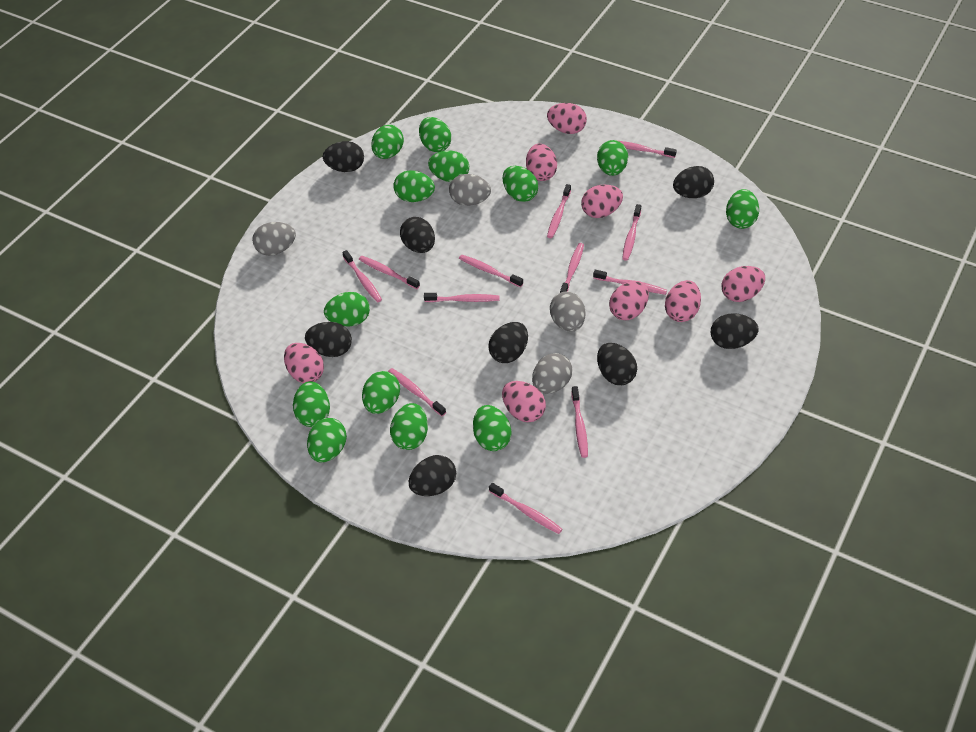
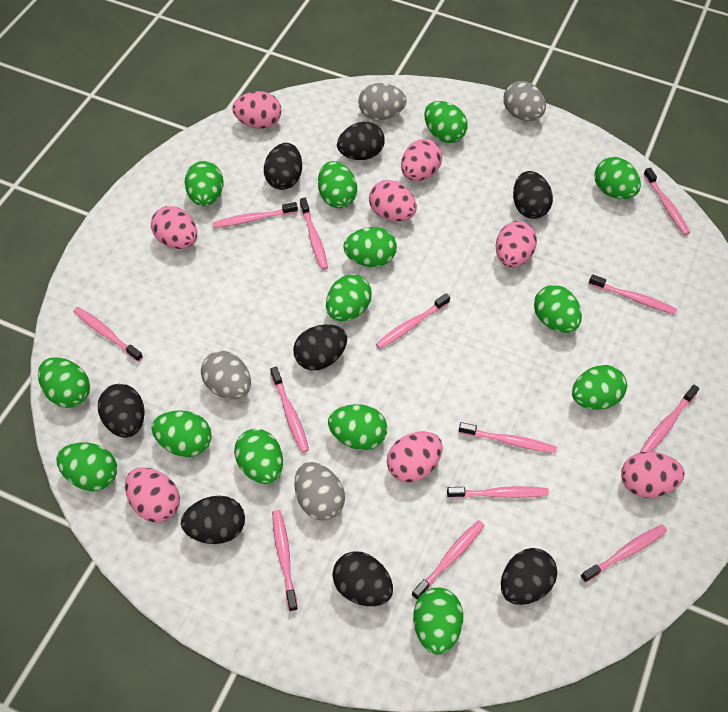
green egg: [293,381,330,427] [307,418,347,462] [324,292,370,326] [362,371,400,414] [371,125,404,159] [390,403,428,450] [393,170,435,202] [419,117,451,152] [428,151,469,182] [473,405,511,451] [503,166,538,202] [597,140,628,176] [726,189,759,229] = 13 -> [38,357,90,408] [57,443,117,491] [152,410,212,457] [185,161,223,206] [234,429,283,484] [318,161,357,208] [326,274,372,321] [328,404,387,450] [343,227,397,267] [413,588,463,655] [424,101,467,143] [534,285,582,333] [572,365,627,410] [595,157,641,199] = 14
pink toothbrush: [342,250,382,302] [359,256,420,289] [388,368,446,416] [424,293,499,302] [459,255,523,287] [489,483,562,534] [547,184,571,238] [560,243,584,293] [571,386,588,458] [593,270,667,295] [619,141,677,158] [622,204,641,261] = 12 -> [73,307,143,362] [212,202,298,228] [270,367,309,453] [272,510,298,611] [300,198,328,270] [376,293,450,349] [411,520,485,600] [447,486,549,499] [459,422,557,454] [581,525,667,583] [589,274,677,315] [640,385,699,453] [643,168,690,235] = 13

